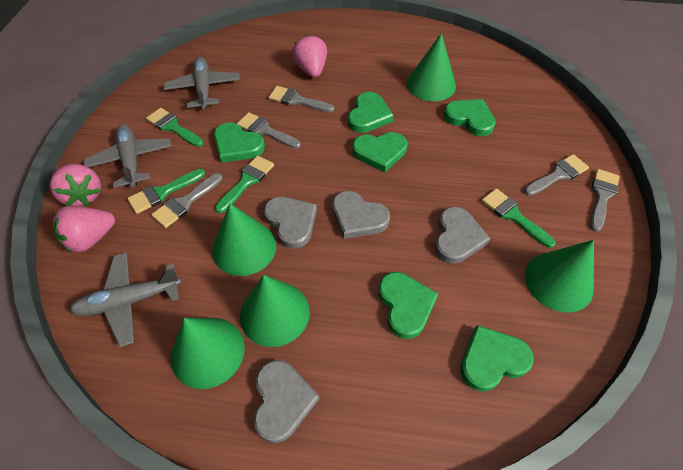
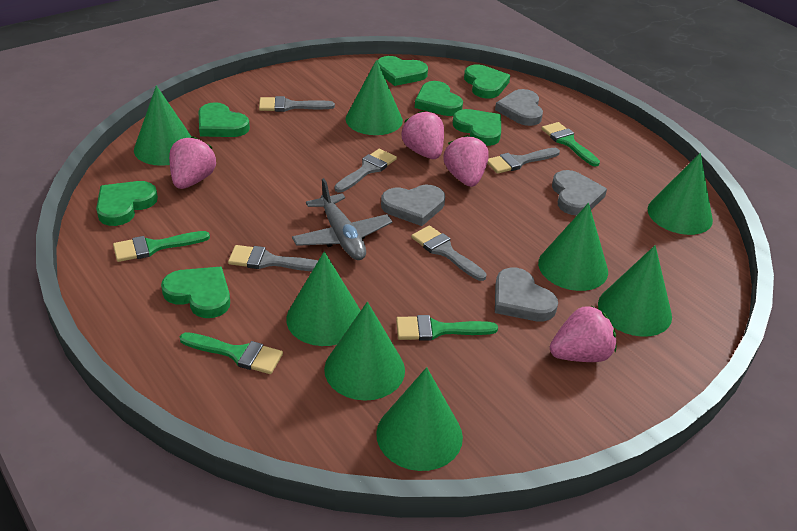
green cone: [171,318,245,389] [212,203,276,276] [240,275,310,347] [407,33,456,101] [525,240,594,313] = 5 -> [134,86,192,166] [286,251,360,346] [324,302,405,401] [346,60,403,135] [376,367,463,471] [538,203,608,291] [598,245,672,337] [648,153,713,235] = 8
green heart: [214,123,265,163] [348,92,394,133] [352,132,407,172] [378,272,438,339] [444,99,496,136] [460,325,534,392] = 6 -> [96,181,158,226] [161,267,230,318] [199,102,250,137] [377,56,428,86] [415,81,463,116] [453,109,501,146] [464,64,510,98] = 7
grey plane: [69,252,181,347] [83,124,172,188] [164,57,240,109] = 3 -> [292,178,393,260] = 1
pink strawberry: [50,164,101,207] [53,206,115,253] [292,35,327,78] = 3 -> [169,136,216,189] [402,110,444,159] [443,135,489,187] [550,306,616,362] = 4

